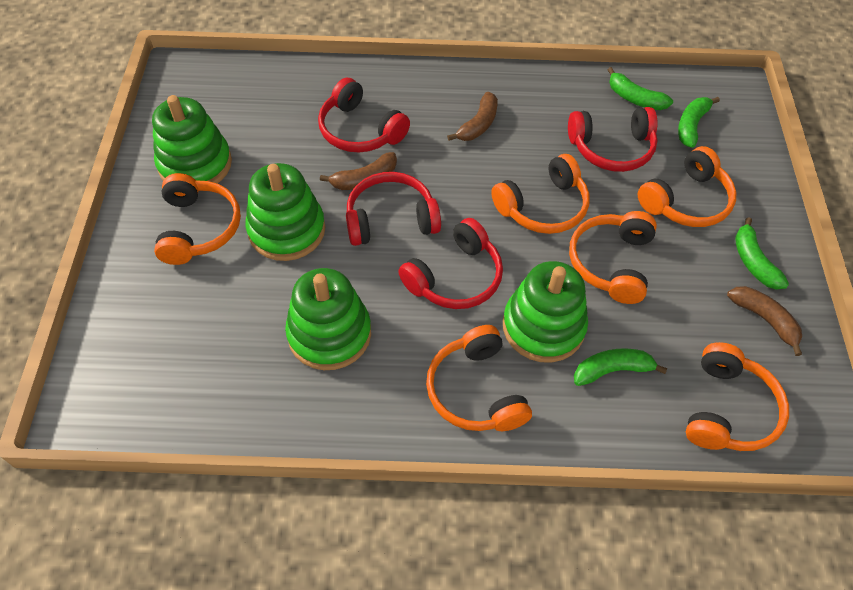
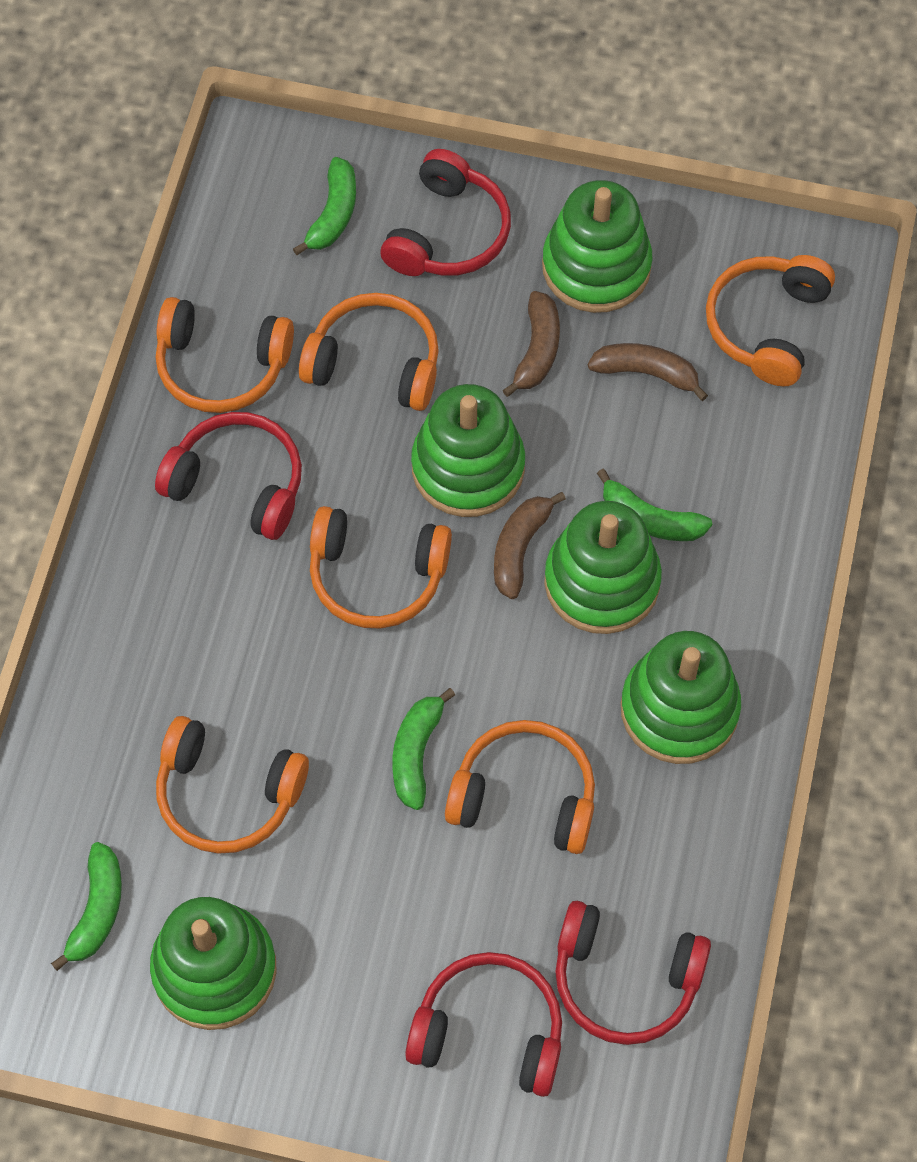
green stacking toy: [152,95,232,183] [246,163,325,261] [285,268,371,370] [503,261,588,363] = 4 -> [150,897,277,1030] [411,384,525,517] [542,180,652,313] [544,501,662,634] [621,631,741,764] = 5

